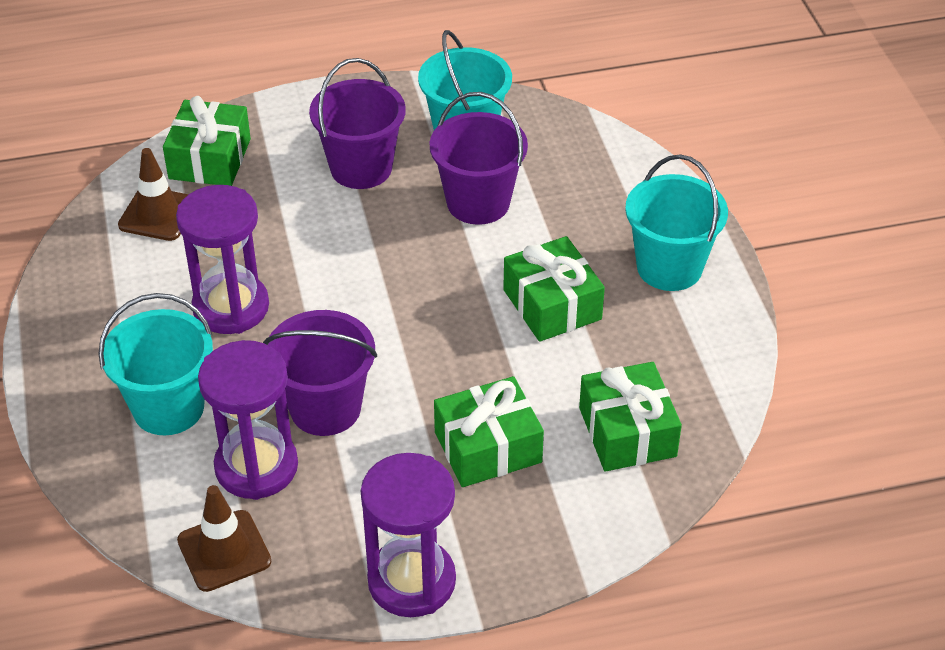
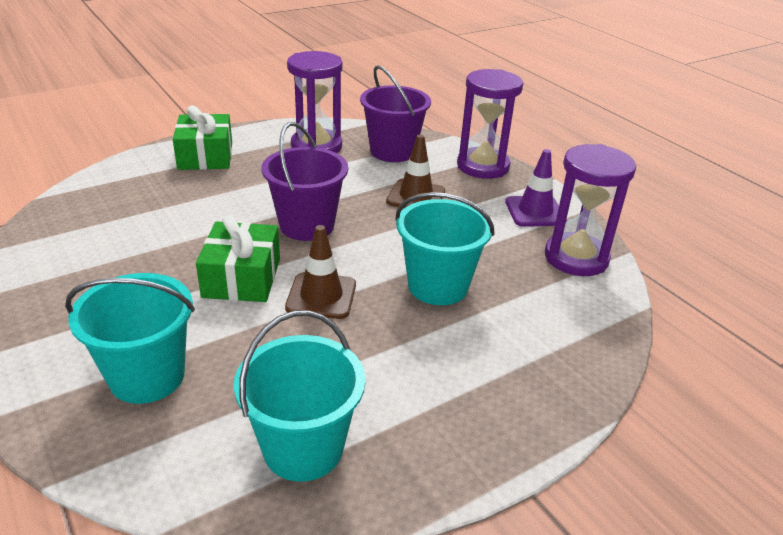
green gift: [163,96,251,186] [434,376,544,487] [503,236,605,342] [579,362,682,471] = 4 -> [173,106,232,170] [196,215,280,302] = 2
purple bucket: [263,310,377,436] [309,58,406,189] [430,92,528,225] = 3 -> [261,122,348,241] [360,65,431,162] = 2
purple traffic cone: none = 0 -> [505,149,567,227] = 1

